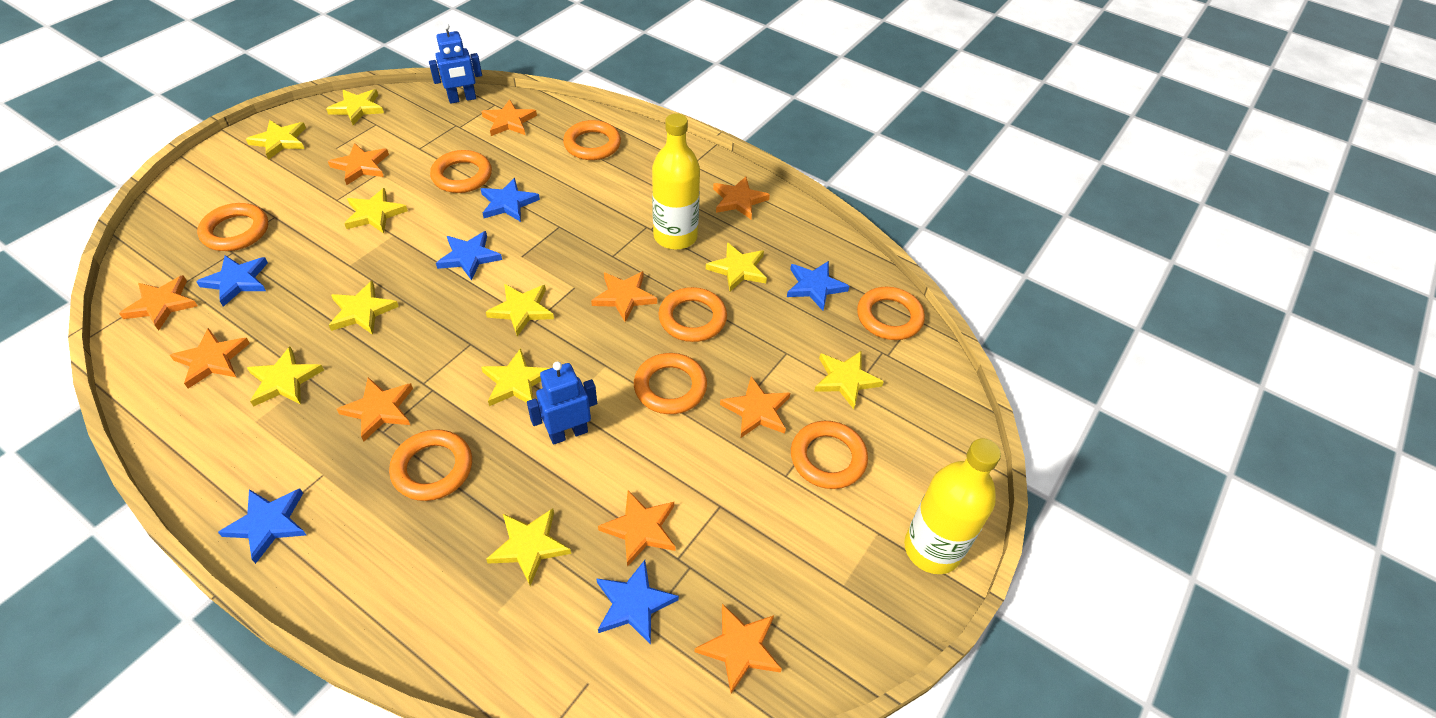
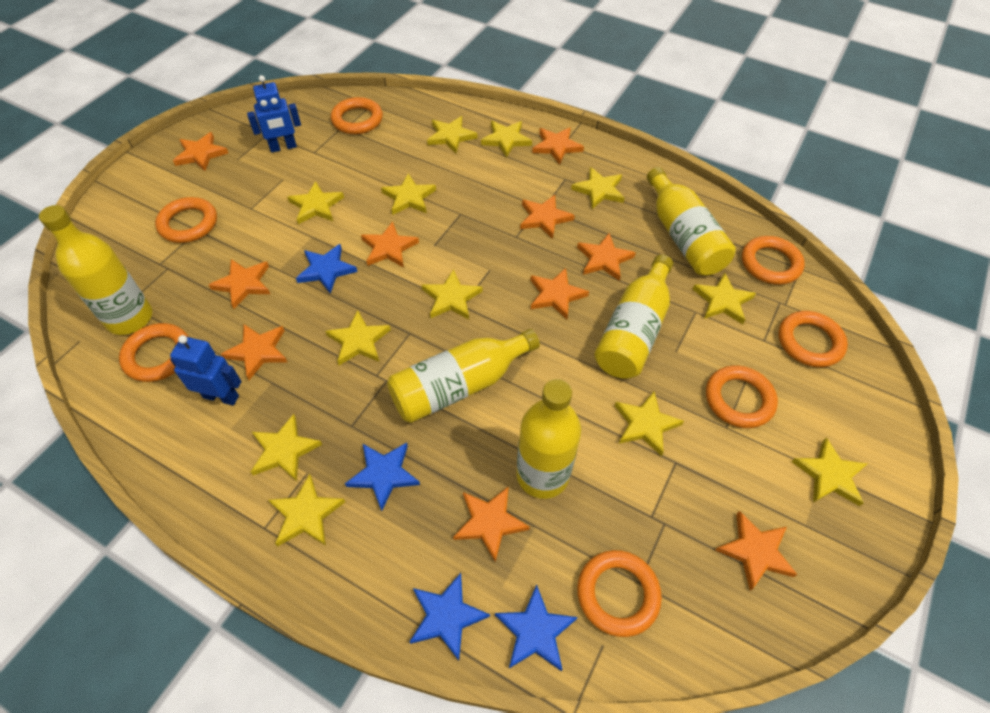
blue star: [196,255,268,307] [218,488,306,564] [436,231,502,280] [481,178,540,222] [596,560,679,645] [787,261,849,311] = 6 -> [296,244,358,293] [345,443,420,511] [410,573,490,661] [495,585,578,671] = 4
orange ring: [197,203,268,251] [389,429,472,501] [430,150,492,193] [563,120,621,160] [634,353,707,414] [658,287,727,342] [791,421,868,489] [857,287,925,340] = 8 -> [119,323,189,382] [155,197,217,243] [331,97,383,134] [577,550,662,637] [706,365,778,428] [742,236,805,285] [778,311,848,367] = 7
yellow bottle: [652,114,700,250] [904,438,1001,574] = 2 -> [39,205,152,335] [387,329,540,423] [516,379,581,499] [595,255,673,378] [647,167,736,275] = 5
yellow star: [246,120,306,160] [247,347,324,407] [326,89,384,125] [329,281,399,335] [344,188,408,234] [481,348,550,406] [486,284,554,336] [486,508,571,586] [706,242,767,292] [814,351,884,409] = 10 -> [251,414,322,481] [268,474,345,546] [287,181,344,224] [325,310,391,365] [381,173,436,215] [422,269,483,319] [427,116,478,153] [481,121,532,158] [571,167,625,209] [615,391,684,456] [692,273,756,324] [792,438,867,506] = 12

